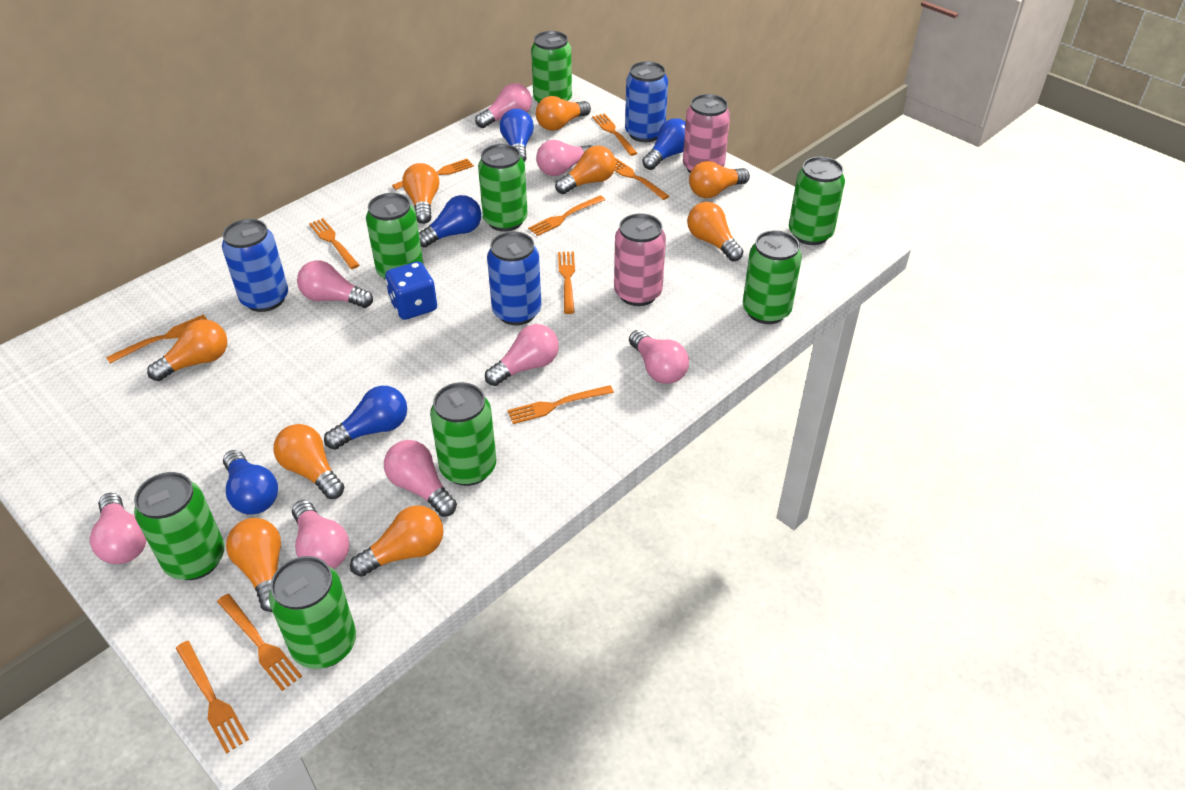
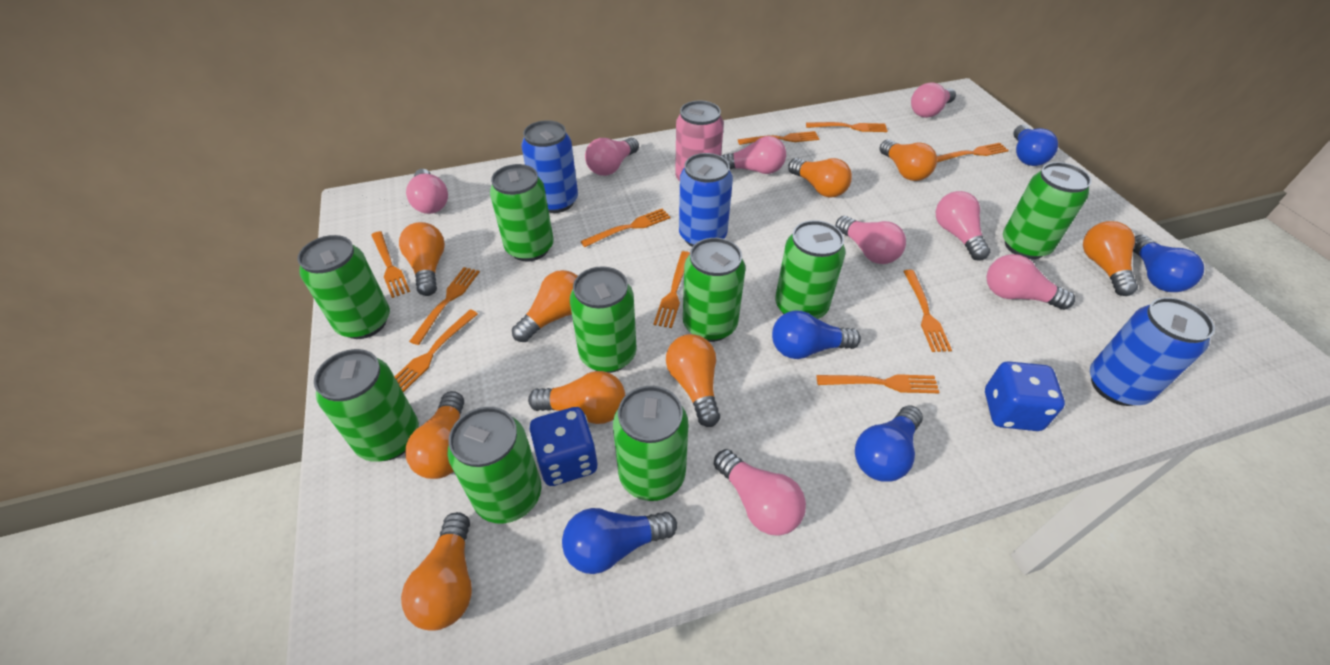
blue dice: [385,261,437,320] = 1 -> [530,407,598,486] [985,361,1065,431] = 2
green can: [134,472,225,580] [269,556,356,669] [366,193,423,279] [430,382,496,486] [478,144,528,232] [531,31,572,104] [743,230,802,324] [789,157,845,245] = 8 -> [297,235,390,339] [314,349,419,462] [448,407,541,524] [490,164,554,261] [570,266,637,373] [613,386,688,501] [683,238,746,342] [775,220,846,319] [1003,162,1092,259] = 9
pink can: [614,213,666,306] [683,94,730,173] = 2 -> [675,100,724,181] = 1

